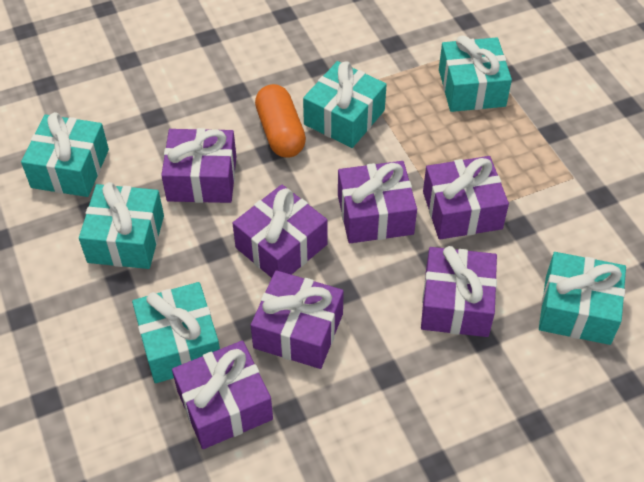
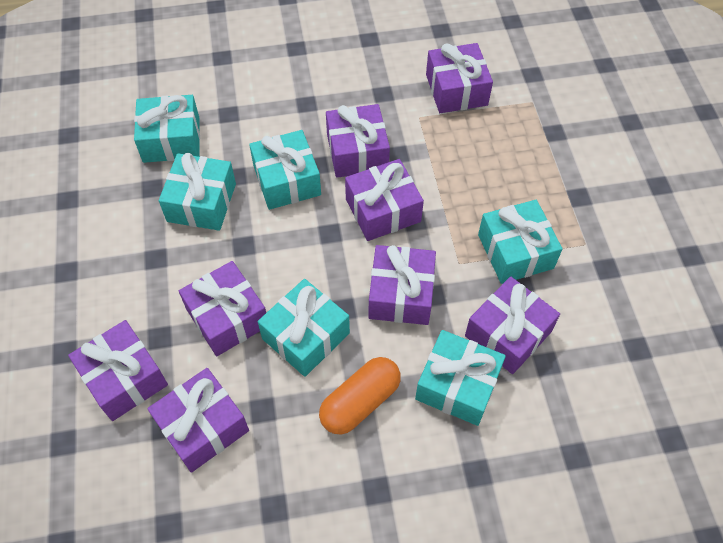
purple gift: [161,128,237,203] [172,340,273,449] [233,185,327,278] [251,270,344,369] [338,161,417,243] [421,246,497,337] [423,156,509,240] = 7 -> [68,320,168,421] [147,368,249,473] [179,261,266,356] [326,104,390,178] [345,159,424,241] [368,245,436,325] [426,43,493,113] [465,276,560,374] = 8

